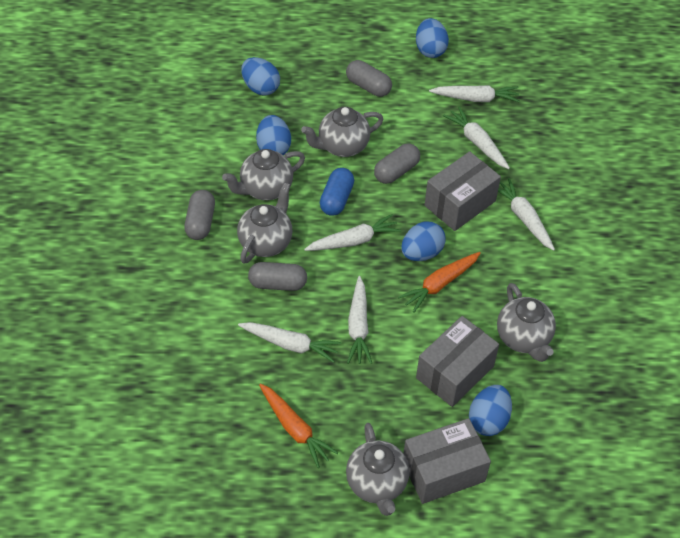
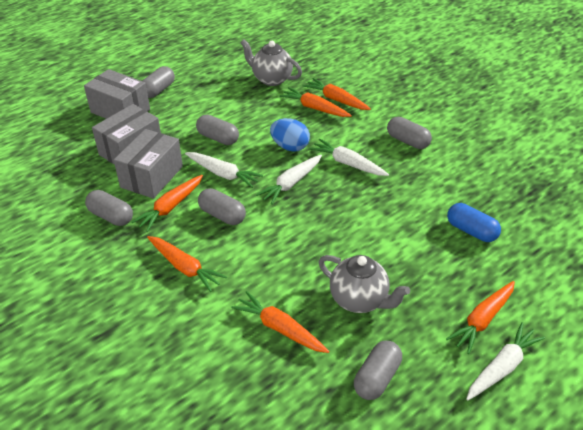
blue egg: [241,57,280,96] [256,115,291,155] [401,222,445,261] [416,18,449,58] [469,385,512,436] = 5 -> [270,118,310,152] = 1
grey capsule: [184,190,215,240] [248,262,307,291] [346,60,392,97] [374,143,420,184] = 4 -> [85,190,133,226] [143,66,175,98] [196,115,239,145] [198,188,246,225] [354,341,402,400] [387,117,432,149] = 6
grey teapot: [222,149,305,200] [237,182,293,264] [301,107,383,157] [346,423,410,516] [497,283,556,362] = 5 -> [240,39,302,86] [318,255,410,313] = 2
orange carrot: [259,383,338,468] [398,252,481,313] = 2 -> [131,175,203,232] [147,236,227,292] [231,291,329,353] [279,87,352,117] [303,78,371,110] [446,281,515,354] = 6
white carrot: [238,322,341,363] [304,214,401,251] [347,276,372,364] [429,85,520,102] [443,106,510,169] [498,178,555,251] = 6 -> [185,152,263,188] [256,155,322,205] [309,139,389,176] [466,322,545,400] = 4

